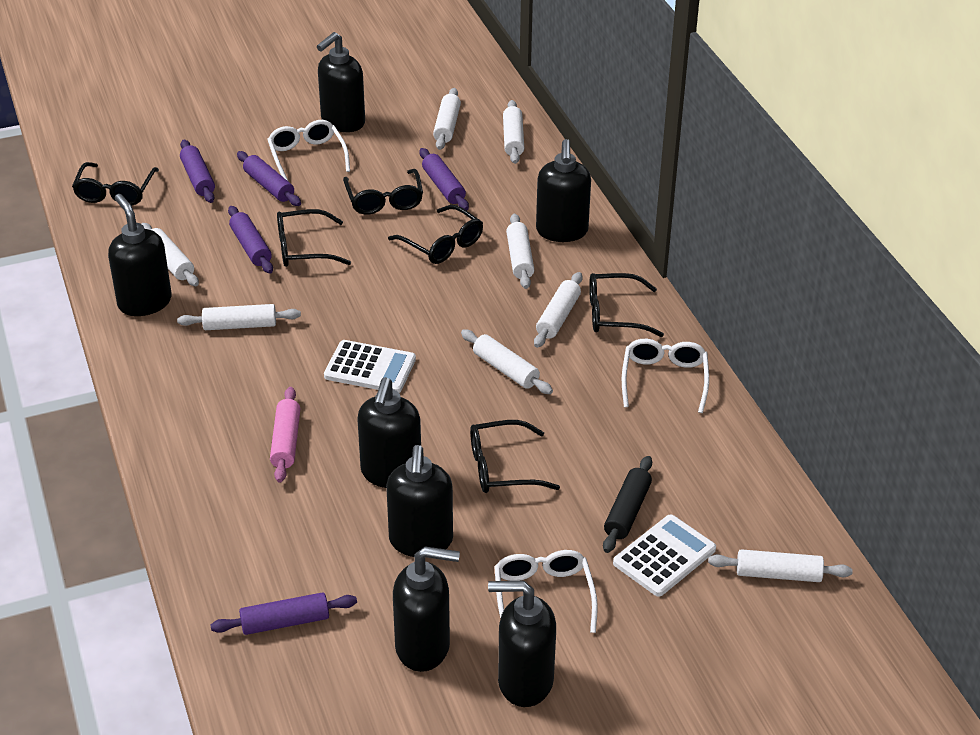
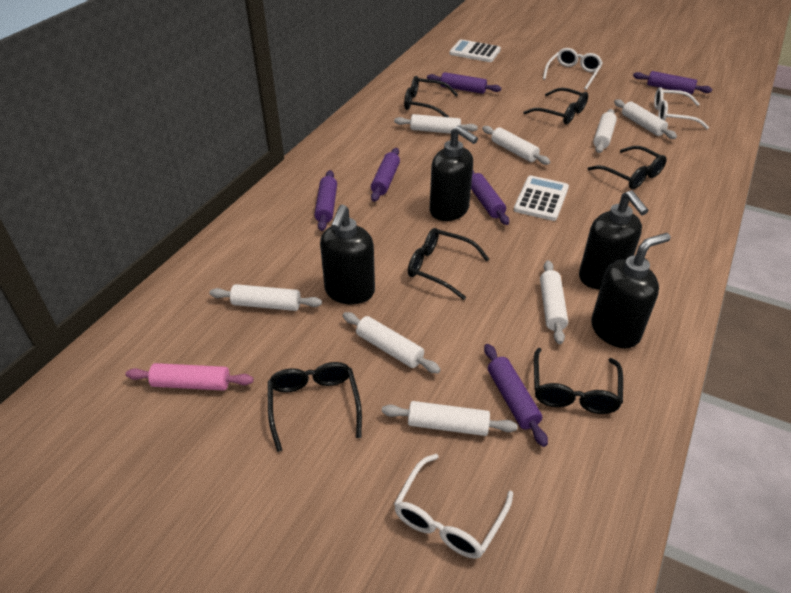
black rolling pin: [603,456,652,553] = 1 -> none = 0
black soap dispenser: [108,194,172,316] [317,32,365,132] [357,377,421,488] [386,445,453,557] [393,547,460,672] [488,581,556,707] [536,139,591,242] = 7 -> [320,205,375,304] [429,125,478,221] [579,191,649,290] [591,233,671,348] = 4
purple rolling pin: [180,140,215,203] [210,592,357,635] [228,206,273,274] [237,151,301,206] [419,148,469,211] = 5 -> [314,170,337,231] [371,148,400,202] [427,72,501,94] [471,170,509,225] [484,344,548,447] [633,71,712,94] = 6

